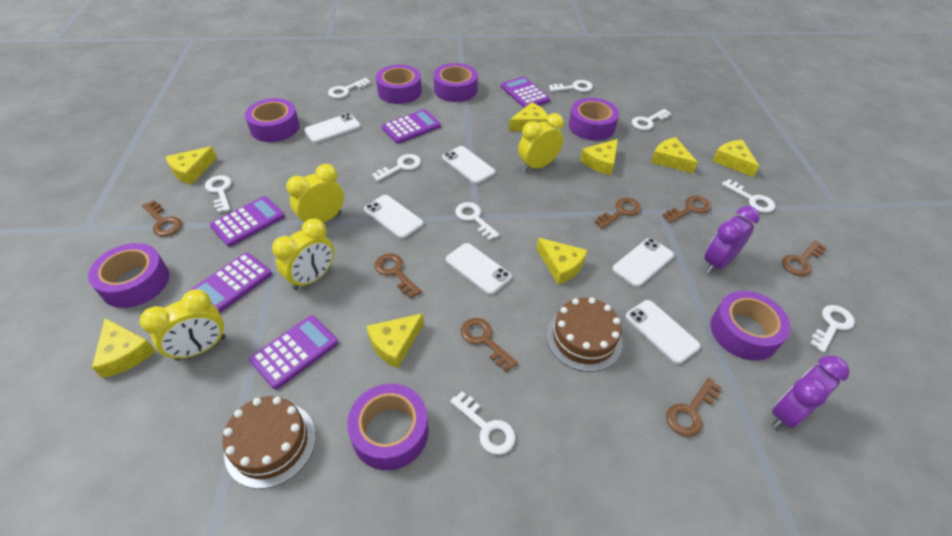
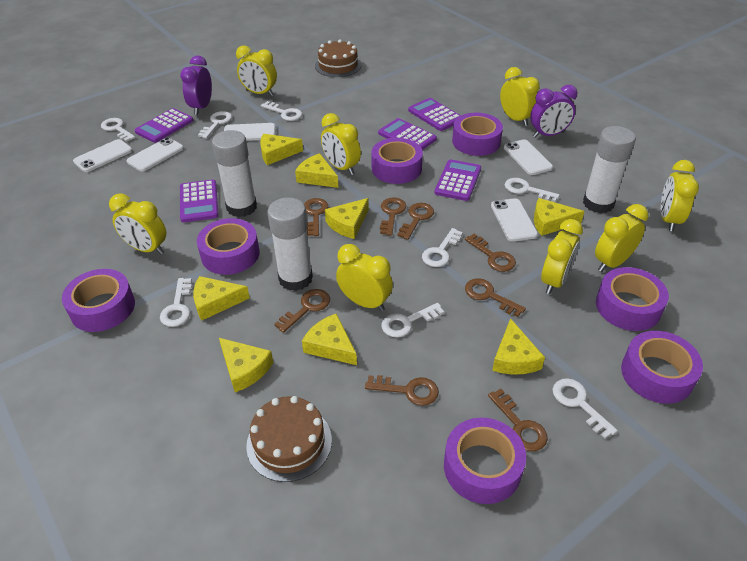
brown key: [142,200,182,236] [375,253,422,298] [461,318,518,372] [594,198,641,229] [663,195,711,223] [666,378,722,437] [782,240,827,276] = 7 -> [274,289,330,333] [304,198,328,236] [365,375,439,406] [380,198,406,236] [398,203,434,240] [465,234,516,272] [465,278,526,317] [488,389,548,451] = 8
white glue stick: none = 0 -> [212,130,257,217] [268,197,313,291] [583,126,636,213] = 3
white key: [205,175,232,213] [328,78,371,98] [372,154,421,181] [450,391,516,455] [455,202,500,241] [549,80,593,92] [632,109,671,130] [722,179,775,213] [810,305,855,353] = 9 -> [101,118,135,142] [160,278,192,327] [198,111,232,139] [261,101,302,121] [381,303,444,337] [422,228,463,267] [505,178,560,202] [553,378,618,438] = 8
white phone: [304,113,361,143] [364,195,424,239] [442,146,495,184] [446,243,512,295] [612,238,674,287] [625,300,701,364] = 6 -> [73,139,132,172] [127,137,184,172] [224,123,276,141] [491,198,538,242] [504,139,553,175] = 5
yellow clock: [140,289,225,361] [272,219,334,290] [286,164,344,223] [518,113,564,172] = 4 -> [109,193,166,254] [236,46,277,96] [321,113,361,175] [336,244,393,311] [500,67,540,126] [541,219,583,294] [595,204,649,272] [661,160,699,231] = 8

